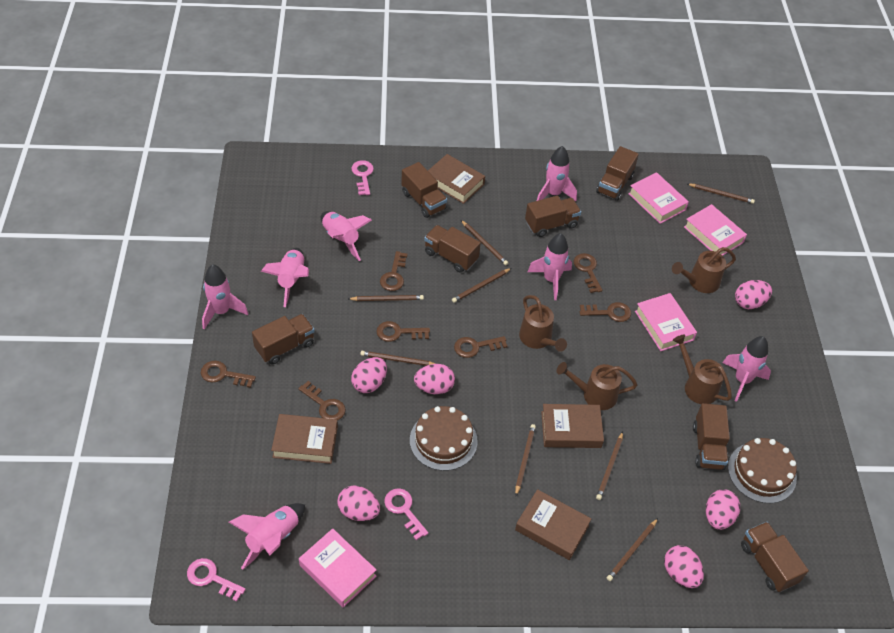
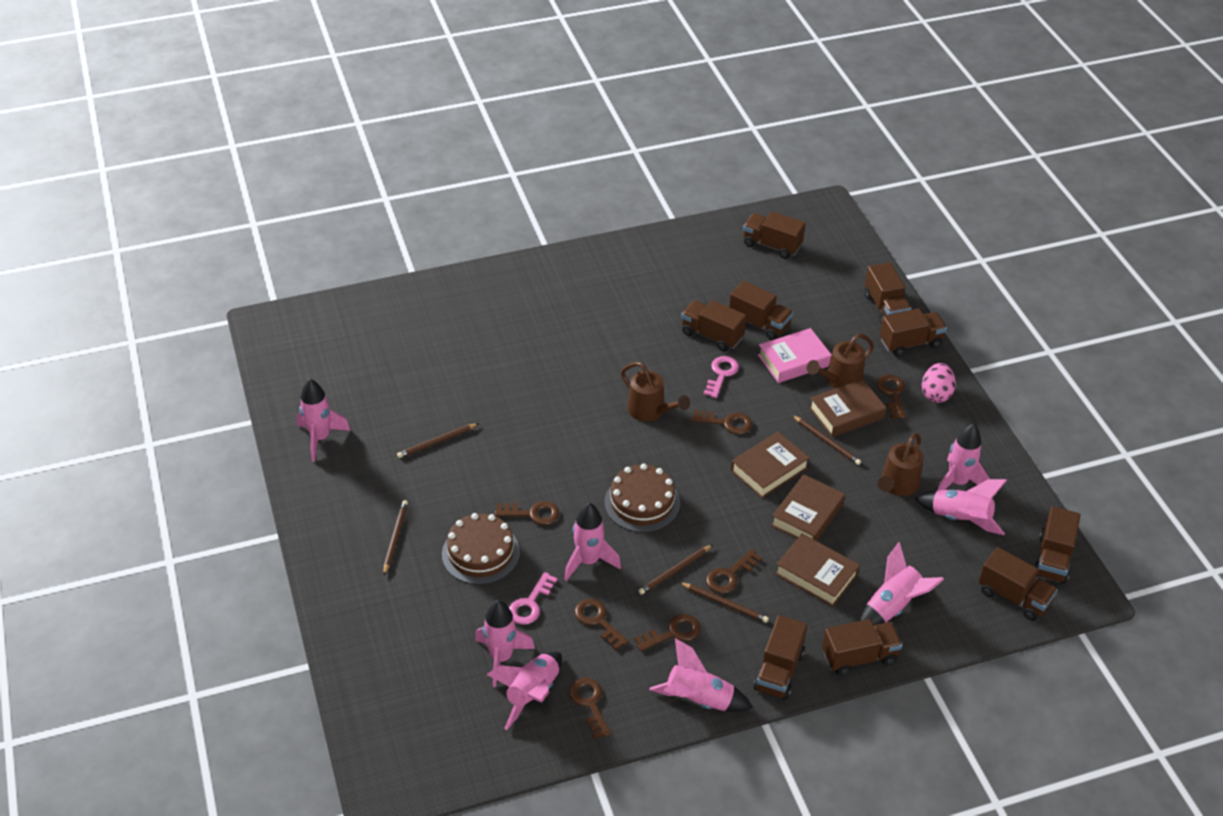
brown pencil: [348,295,424,301] [360,351,436,366] [452,268,511,303] [461,220,508,265] [515,424,536,496] [596,432,623,500] [607,518,658,581] [688,183,755,204] = 8 -> [384,500,408,575] [397,423,479,458] [638,545,712,595] [679,582,769,623] [792,415,861,465] = 5
brown truck: [252,314,315,364] [401,162,447,218] [424,225,481,273] [525,196,581,237] [596,146,639,201] [693,403,730,470] [741,522,809,592] = 7 -> [681,300,746,352] [729,281,793,340] [743,211,806,259] [754,615,807,700] [822,619,903,676] [864,262,911,325] [880,308,947,357] [978,547,1058,621] [1034,506,1080,584] = 9
brown watering can: [519,295,567,352] [557,362,637,410] [672,247,736,293] [673,335,732,404] = 4 -> [621,362,690,422] [807,334,874,389] [878,433,924,496] = 3
pink book: [299,528,376,607] [628,172,689,224] [635,293,697,351] [684,204,747,256] = 4 -> [758,328,832,383] = 1
pink egg: [337,486,380,521] [351,357,387,393] [414,364,455,394] [664,545,704,588] [706,489,740,530] [735,280,772,309] = 6 -> [922,363,956,403] = 1
pink key: [187,558,246,602] [351,160,374,195] [384,488,428,540] = 3 -> [509,572,558,625] [704,356,739,398] = 2
pink rocket: [202,264,248,330] [229,503,305,570] [261,248,309,307] [321,211,372,261] [528,233,572,300] [537,146,577,201] [722,336,771,402] = 7 -> [296,379,351,462] [475,600,535,687] [486,651,562,730] [564,503,621,581] [650,638,753,712] [859,542,944,626] [915,479,1007,535] [938,424,990,490] = 8

